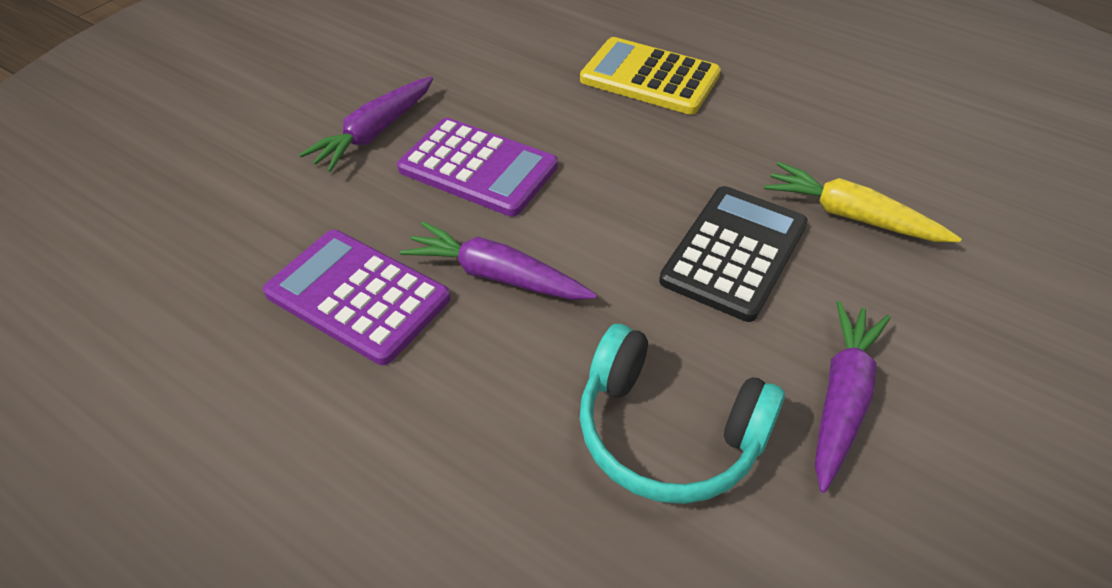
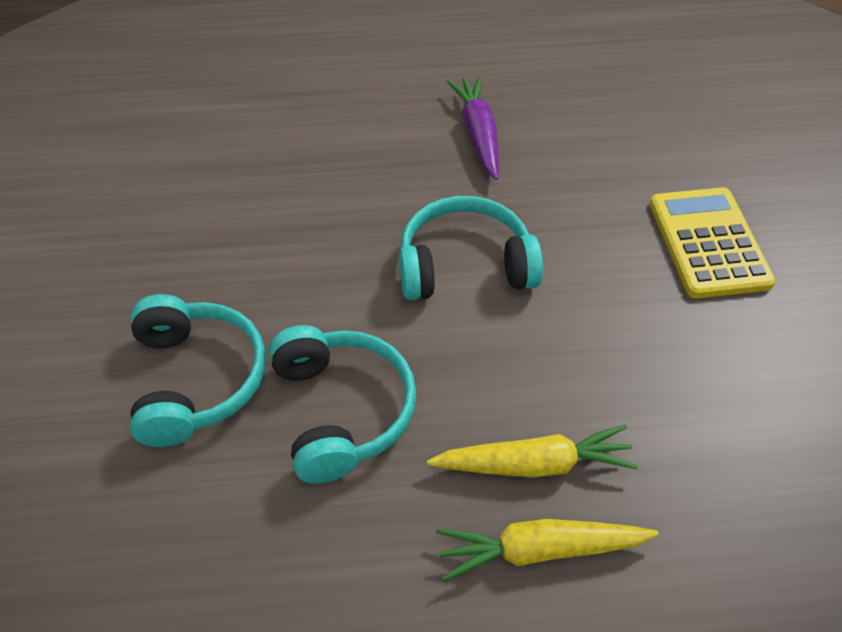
black calculator: [659,186,808,322] = 1 -> none = 0
purple calculator: [263,230,450,365] [397,118,558,217] = 2 -> none = 0
purple carrot: [299,76,433,172] [400,222,597,300] [815,301,891,493] = 3 -> [447,76,499,180] = 1
turquoise headphones: [580,324,785,504] = 1 -> [130,294,266,447] [269,325,416,484] [399,196,543,300] = 3
yellow carrot: [764,162,962,242] = 1 -> [427,425,638,478] [436,519,659,581] = 2

